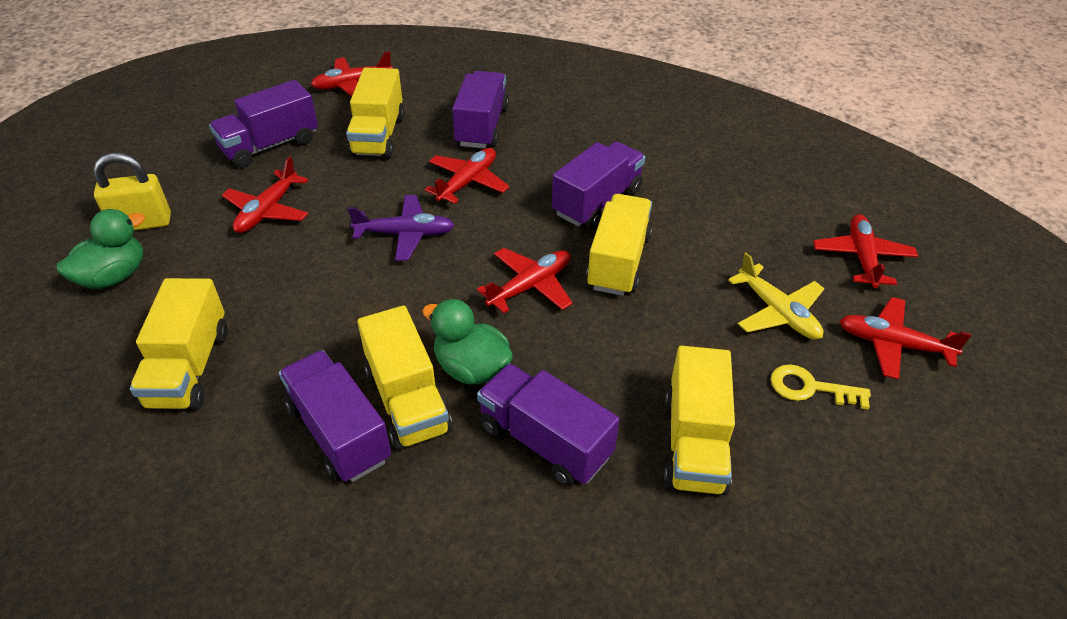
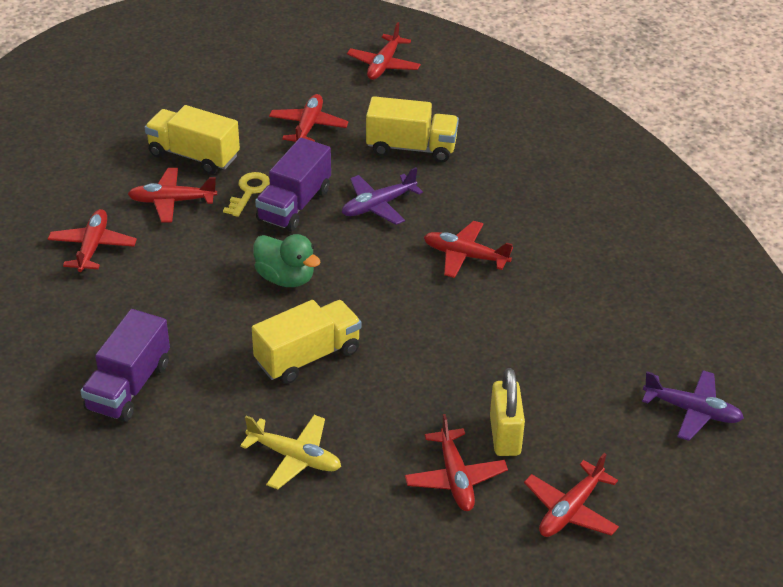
green duck: [56,209,145,289] [422,299,513,385] = 2 -> [253,234,320,287] = 1
purple plane: [348,195,454,261] = 1 -> [342,167,423,225] [642,370,744,441] = 2
purple truck: [209,80,318,168] [279,350,391,482] [452,71,509,149] [477,363,619,486] [552,141,645,228] = 5 -> [81,309,170,422] [255,138,331,232] = 2
red plane: [222,156,308,233] [311,51,393,96] [425,148,509,204] [477,248,572,313] [813,214,918,288] [839,297,971,380] = 6 -> [48,209,137,272] [128,168,217,223] [269,94,349,142] [347,22,421,80] [405,414,508,511] [424,221,513,278] [524,453,619,537] = 7
yellow truck: [130,278,228,410] [346,67,405,158] [357,305,453,450] [586,194,652,296] [664,346,735,495] = 5 -> [145,105,240,174] [252,300,361,384] [366,96,459,162] = 3

